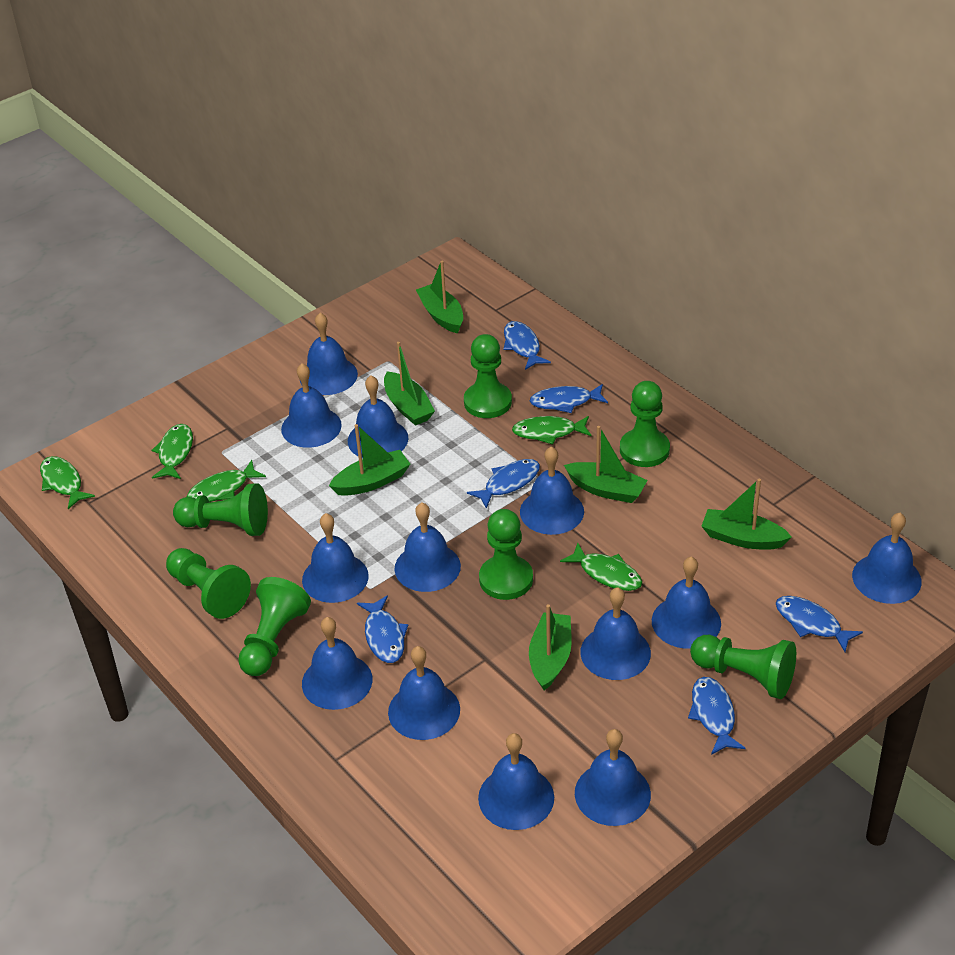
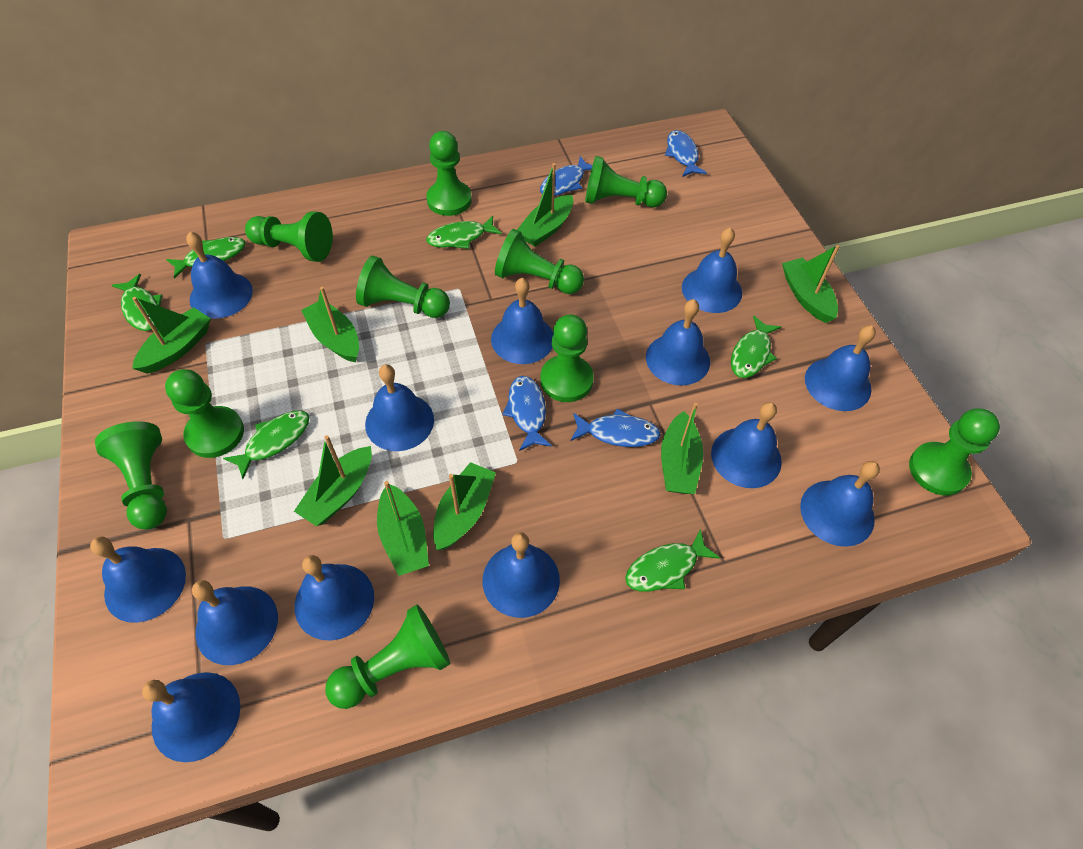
blue fish: [357,595,408,663] [467,459,540,509] [503,321,551,370] [530,384,608,413] [688,677,745,755] [776,596,863,652] = 6 -> [502,376,552,451] [540,156,592,196] [571,408,661,447] [665,130,707,177] = 4
green boat: [329,424,410,496] [384,342,435,426] [416,261,463,333] [529,604,572,690] [564,426,648,503] [701,479,792,549] = 6 -> [132,297,211,374] [294,435,372,526] [301,287,359,362] [377,481,429,576] [433,462,496,550] [517,163,573,247] [661,402,703,494] [782,245,840,323] = 8
green fish: [40,456,95,509] [151,424,193,479] [187,460,266,502] [512,416,592,445] [560,543,642,591] = 5 -> [112,274,163,331] [166,237,245,279] [223,411,309,479] [426,216,502,249] [625,529,720,592] [731,316,781,378] = 6
green pawn: [166,548,251,619] [173,483,268,536] [238,577,311,676] [464,334,512,418] [479,509,533,600] [620,381,670,467] [690,635,796,699] = 7 -> [95,421,167,530] [165,369,244,458] [245,211,333,262] [325,604,450,709] [356,255,450,318] [426,131,472,216] [495,229,584,294] [540,314,594,402] [585,156,667,208] [909,408,1000,496] = 10

